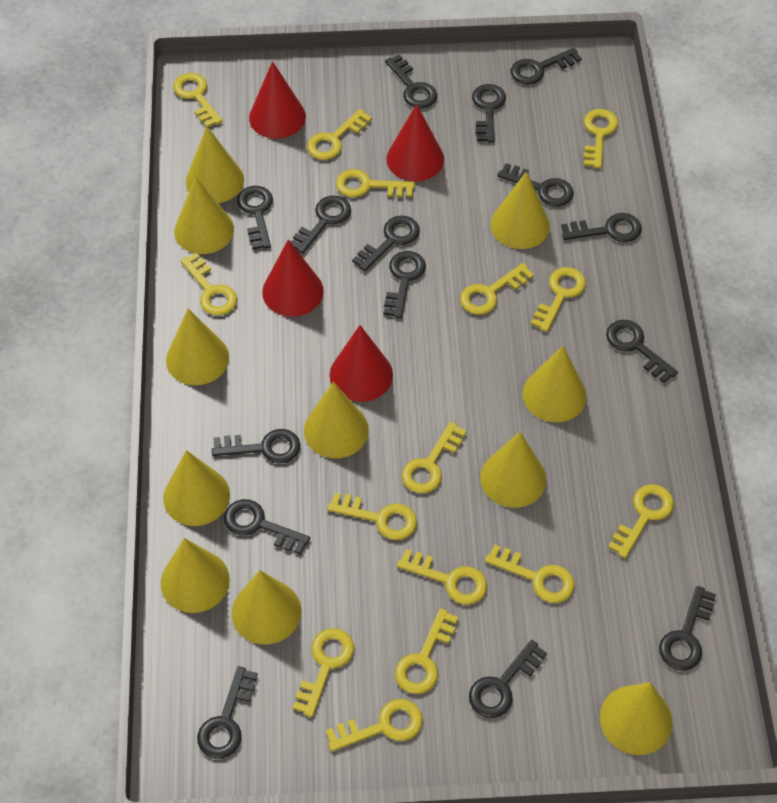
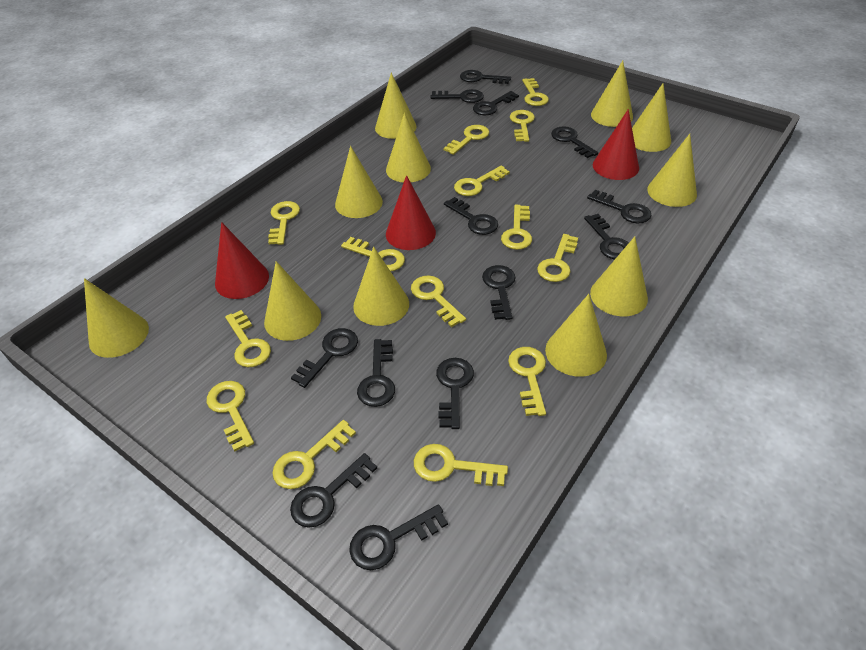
black key: [197,666,258,759] [212,429,301,464] [224,499,310,554] [237,186,273,249] [290,196,351,254] [352,216,420,271] [384,251,426,318] [385,54,437,108] [469,640,547,718] [472,84,506,143] [498,163,574,207] [511,48,582,85] [561,213,642,242] [606,320,678,383] [659,586,716,671] = 15 -> [290,453,377,528] [291,328,358,388] [349,504,448,570] [357,339,395,407] [430,89,484,103] [436,358,474,429] [444,197,498,235] [460,70,511,84] [473,91,519,115] [482,265,516,320] [551,126,598,158] [584,214,628,259] [587,190,652,224] = 13
red cone: [249,61,306,139] [262,239,324,317] [330,325,393,402] [387,104,444,182] = 4 -> [215,222,269,299] [386,175,436,250] [593,109,639,180] = 3
yellow key: [173,73,222,127] [180,253,237,316] [293,628,354,717] [307,109,372,160] [326,699,423,752] [327,493,417,540] [336,169,415,197] [395,608,459,694] [397,549,487,604] [402,422,466,493] [460,263,534,315] [485,545,575,603] [531,267,586,332] [583,109,618,169] [608,484,674,558] = 15 -> [207,381,254,451] [225,310,271,367] [268,201,300,245] [272,420,356,489] [341,237,405,271] [411,275,466,327] [414,444,508,486] [444,125,490,155] [454,166,510,196] [501,205,532,250] [508,347,546,416] [510,110,535,142] [522,78,549,106] [537,234,578,282] = 14

